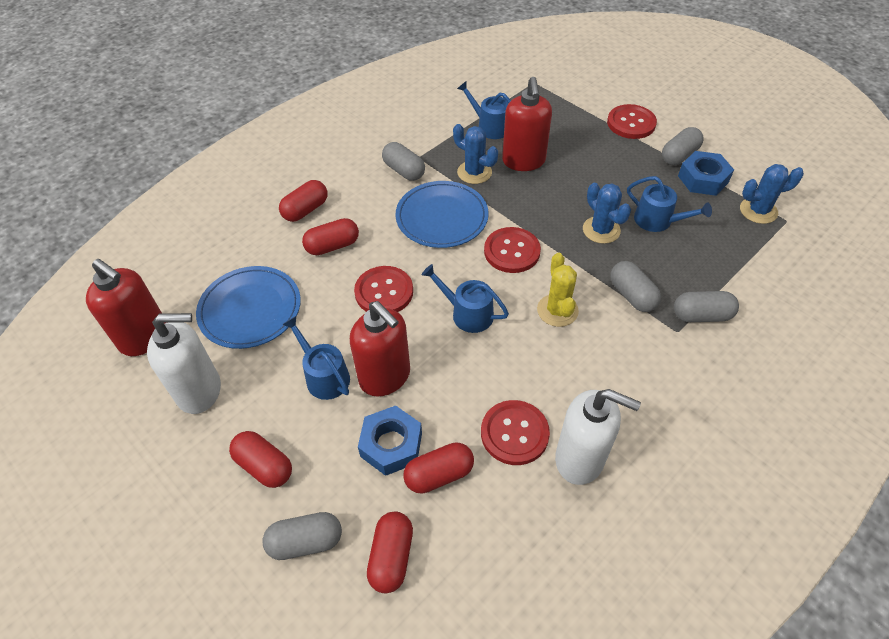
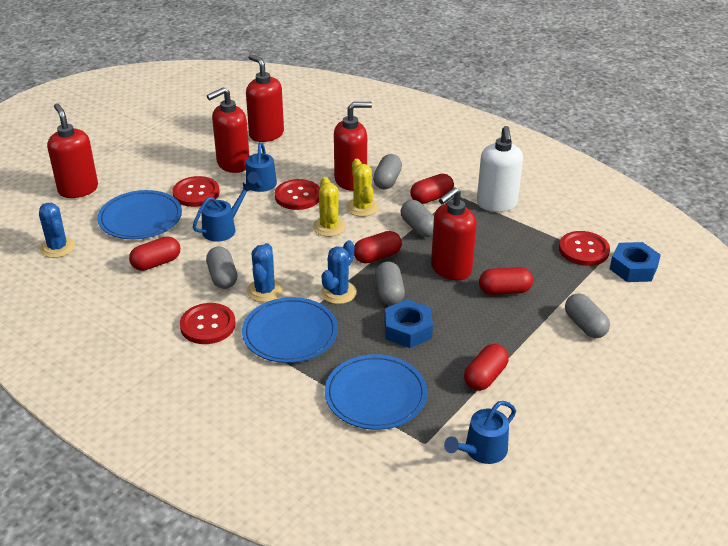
blue plate: [196,266,301,349] [395,181,489,248] = 2 -> [97,190,182,239] [242,297,338,363] [325,354,427,430] = 3
blue watering can: [282,316,350,400] [422,264,509,333] [457,81,511,139] [627,176,712,232] = 4 -> [193,183,253,242] [246,142,277,192] [444,401,516,464] = 3
red soap dispenser: [86,259,165,356] [350,301,410,397] [502,77,552,171] = 3 -> [47,103,98,198] [207,87,249,173] [246,54,284,142] [334,102,372,191] [431,187,477,280] = 5
white soap dispenser: [147,313,221,414] [555,389,641,485] = 2 -> [477,126,523,212] = 1
yellow cactus: [537,253,579,327] = 1 -> [313,177,346,237] [346,159,379,217] = 2

